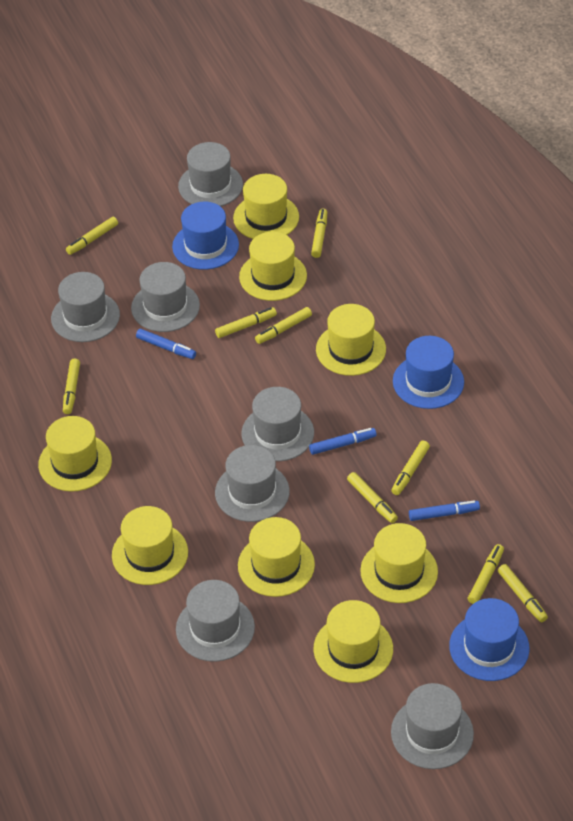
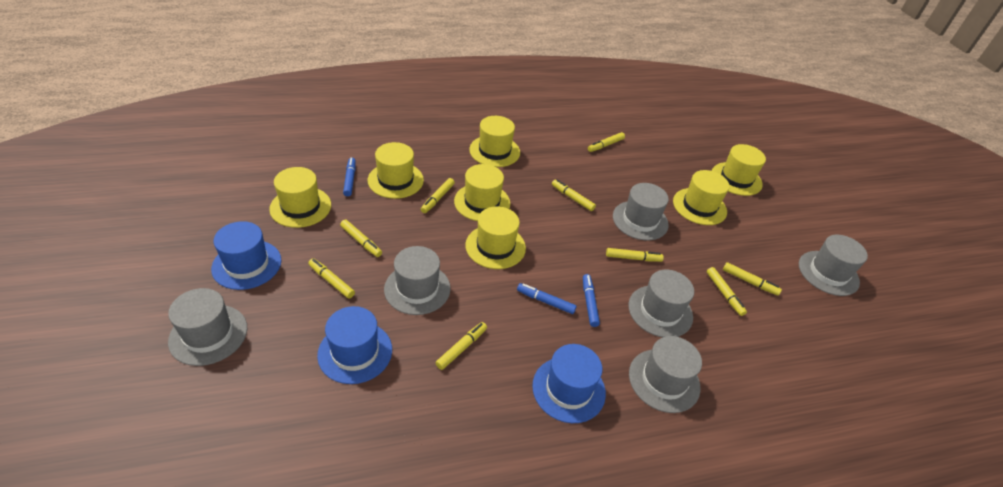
grey hat: [51,272,120,342] [131,262,200,332] [176,580,255,662] [178,142,243,206] [215,445,290,522] [241,387,314,461] [391,683,474,769] = 7 -> [168,288,247,366] [384,246,451,315] [613,183,669,240] [628,270,694,337] [629,336,702,413] [799,235,868,296] = 6
yellow hat: [38,416,112,492] [112,506,188,585] [233,174,299,239] [238,517,315,597] [239,232,307,301] [314,600,393,683] [316,304,386,376] [360,523,438,603] = 8 -> [269,167,331,228] [368,142,424,199] [454,164,510,221] [465,206,526,269] [469,116,520,167] [673,170,729,225] [712,144,766,196] = 7

